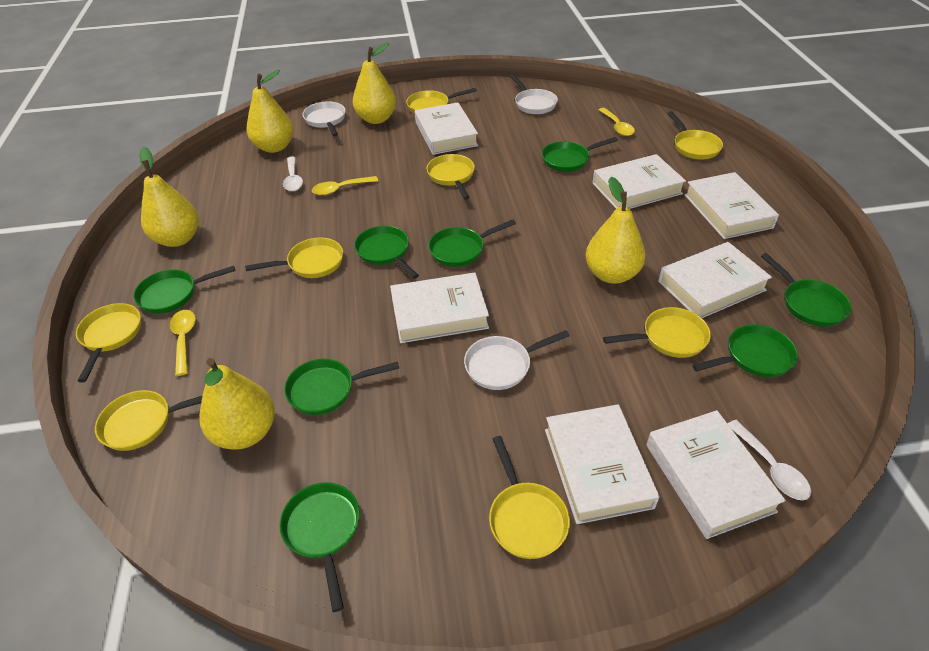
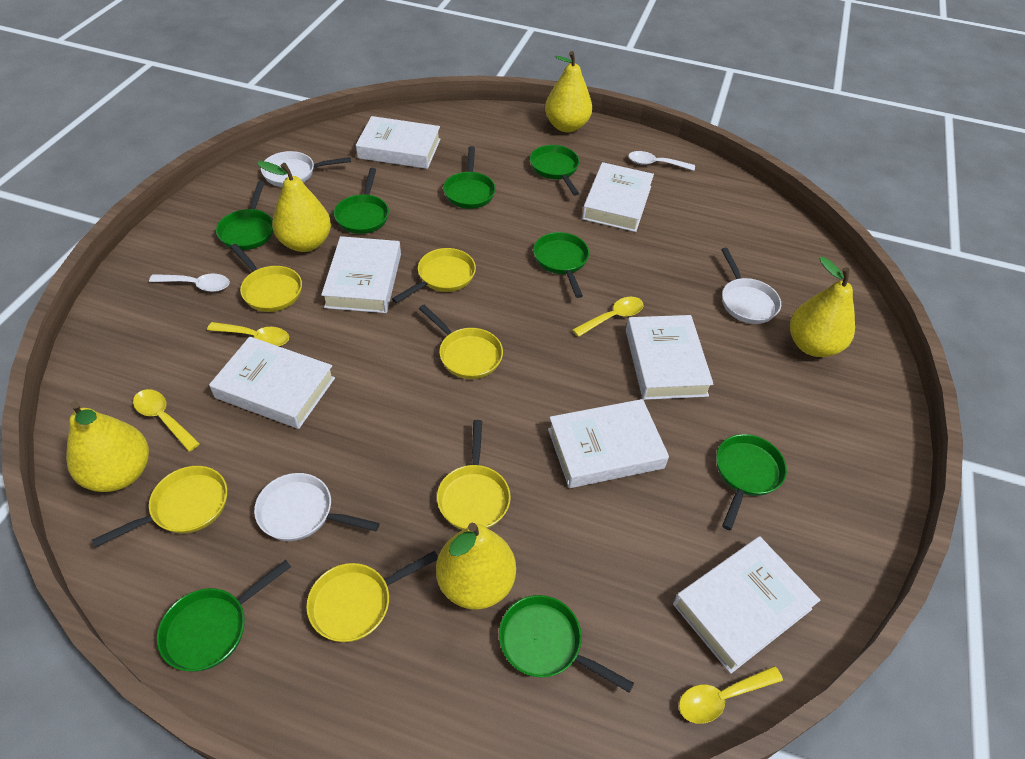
yellow pan: [76,303,141,383] [95,390,202,451] [245,238,343,278] [406,88,477,114] [427,154,475,200] [489,436,570,559] [603,307,711,358] [667,111,723,160] = 8 -> [92,466,227,548] [230,244,302,312] [306,551,438,642] [392,248,476,303] [419,305,503,379] [437,420,511,530] = 6
yellow spoon: [170,310,196,376] [312,176,378,195] [599,108,635,136] = 3 -> [133,389,200,451] [207,322,289,346] [572,297,644,337] [679,666,783,724] = 4

